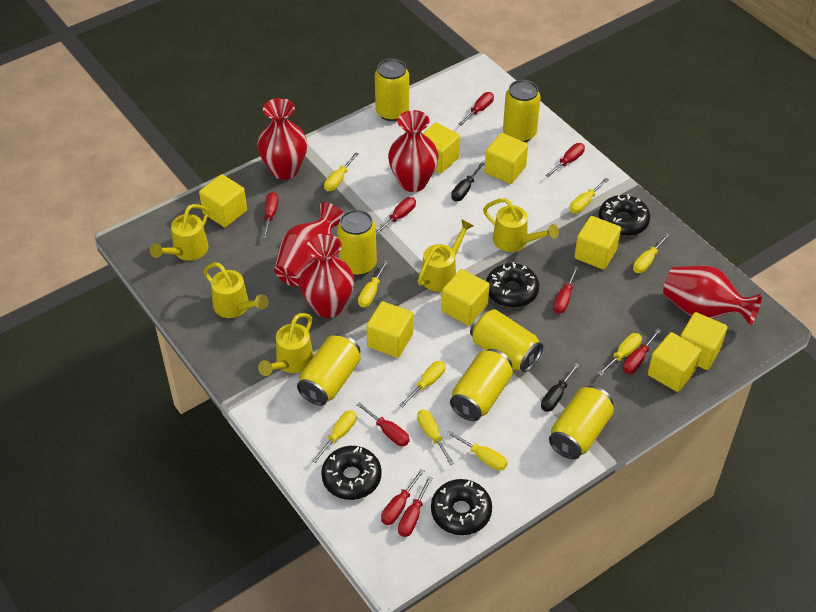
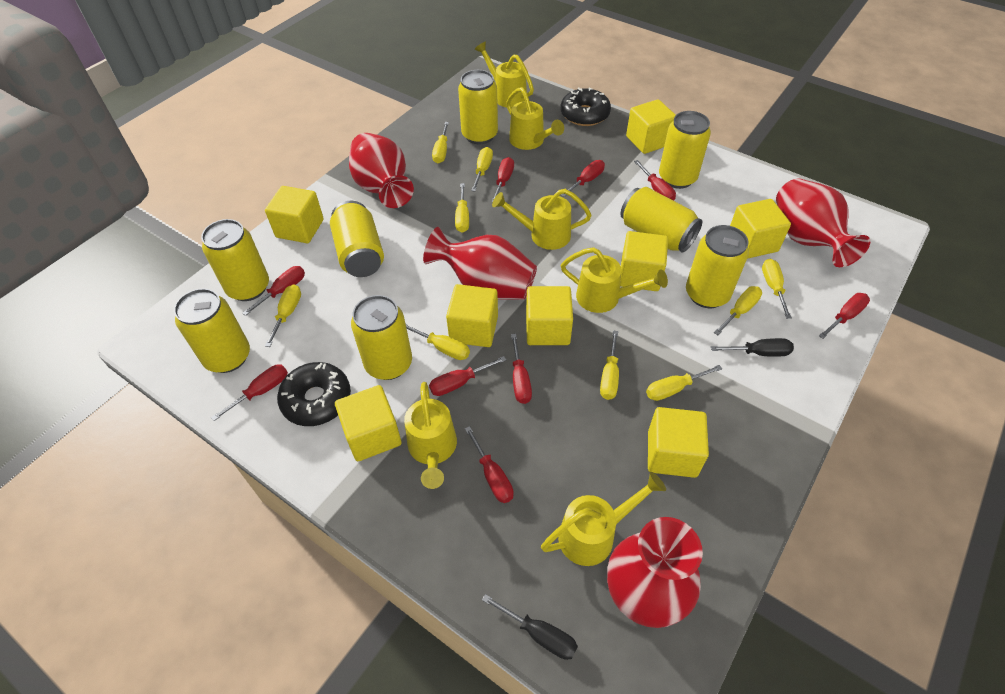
black donut: [321,446,382,500] [431,479,492,535] [486,262,539,308] [599,194,650,236] = 4 -> [277,362,351,426] [560,87,611,126] = 2
red vase: [257,98,307,180] [274,202,344,287] [299,233,354,318] [388,110,439,192] [663,266,762,326] = 5 -> [349,133,414,208] [423,227,537,300] [607,517,703,628] [776,178,870,267] = 4
yellow can: [297,334,361,406] [337,209,377,276] [375,59,409,121] [450,349,513,421] [470,309,543,372] [503,80,541,142] [549,386,614,460] = 7 -> [174,288,250,373] [201,219,269,301] [330,201,384,277] [351,295,412,380] [458,70,498,144] [620,187,702,253] [659,111,711,189] [686,225,749,308] = 8
yellow watering can: [150,204,209,261] [203,262,268,318] [258,313,314,376] [418,219,474,292] [483,198,559,252] = 5 -> [404,382,457,489] [474,42,534,108] [492,189,592,250] [506,87,564,150] [541,472,666,566] [561,247,668,313] = 6

